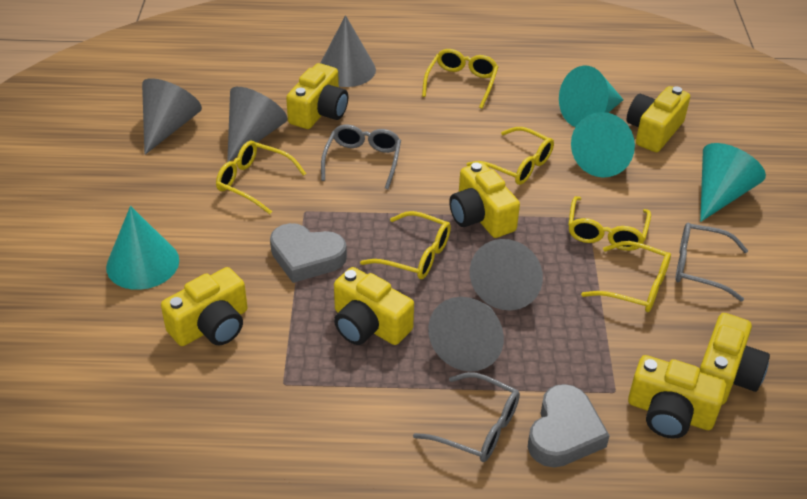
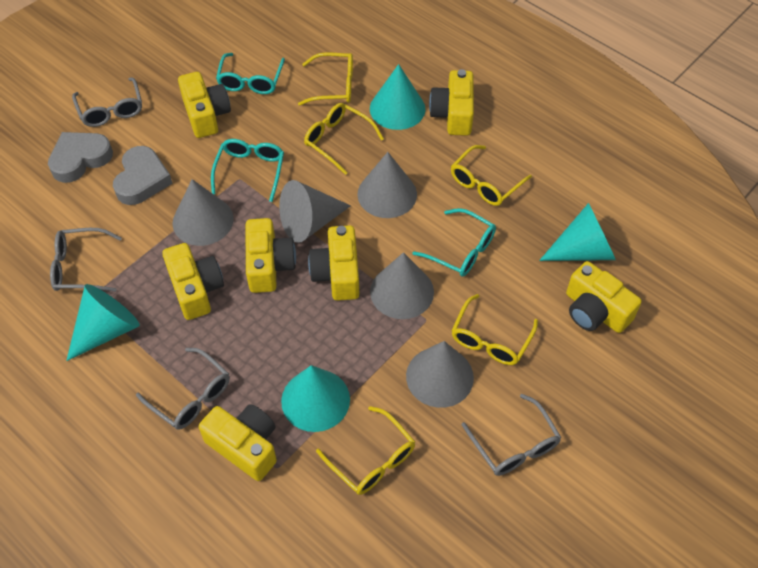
grey glasses: [321,125,401,189] [413,372,520,462] [675,223,748,302] = 3 -> [50,228,122,292] [72,78,142,127] [136,348,230,430] [462,394,561,476] = 4
turquoise glasses: none = 0 -> [211,139,284,202] [216,53,285,94] [412,208,496,277] = 3
yellow glasses: [216,141,306,214] [360,211,451,279] [422,49,498,109] [467,127,554,185] [568,196,651,251] [581,241,671,312] = 6 -> [298,52,353,106] [304,103,384,175] [316,406,415,495] [451,145,532,206] [451,294,538,365] = 5

